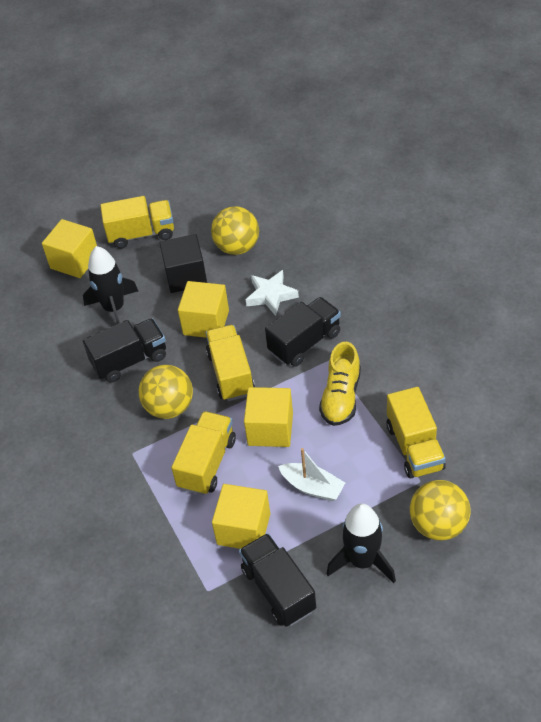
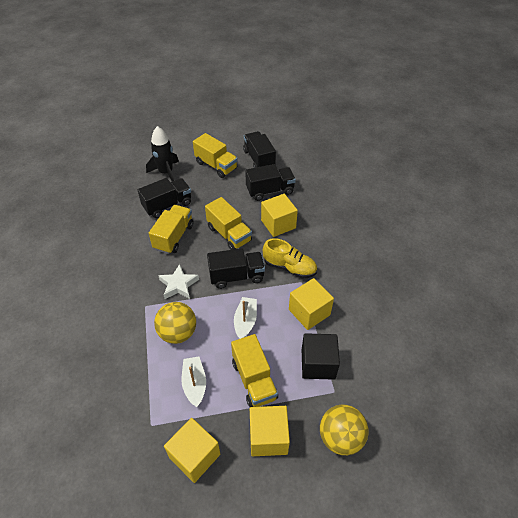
black rocket: [83,246,138,324] [327,503,396,583] = 2 -> [146,126,179,181] = 1
black truck: [83,318,166,383] [239,533,316,627] [265,297,341,367] = 3 -> [138,178,191,218] [207,248,265,289] [243,131,276,168] [245,164,296,201] = 4
white boat: [278,448,345,501] = 1 -> [182,356,206,407] [234,297,257,339] = 2
yellow ball: [139,365,193,419] [211,206,259,255] [410,480,470,540] = 3 -> [154,302,196,344] [320,404,369,455] = 2

